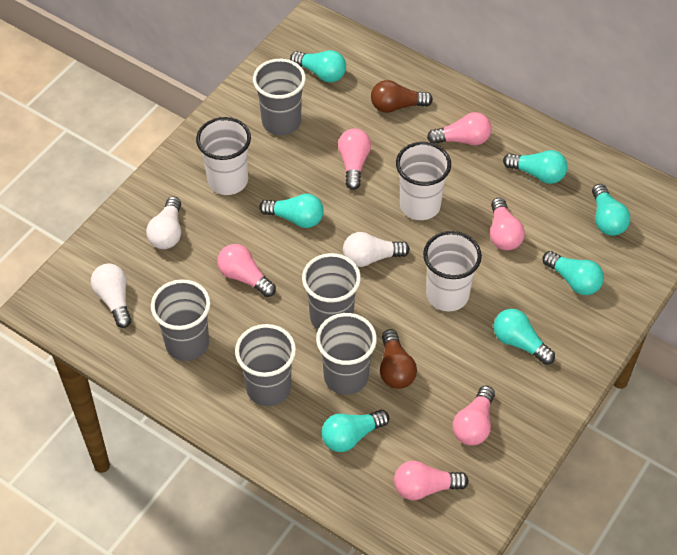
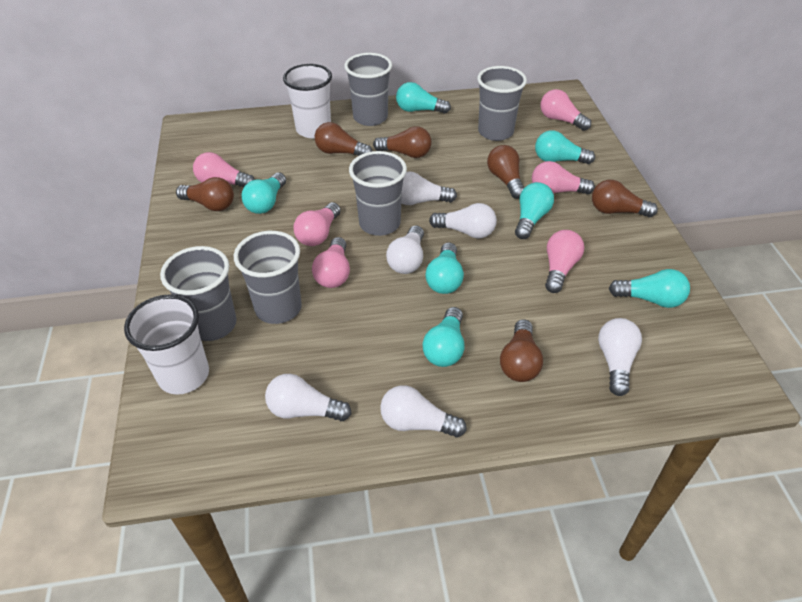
brown light bulb: [371,80,433,113] [380,329,417,389] = 2 -> [176,177,234,211] [315,122,372,156] [373,126,432,158] [487,145,524,199] [500,319,543,382] [592,180,658,217] = 6
white cup: [196,117,251,195] [396,142,451,220] [423,231,482,311] = 3 -> [124,294,209,395] [283,64,332,138] = 2
white light bulb: [91,263,131,328] [146,196,181,249] [343,232,410,267] = 3 -> [265,374,352,421] [380,385,467,438] [386,226,424,274] [401,171,457,205] [429,203,497,238] [598,318,642,396] = 6

